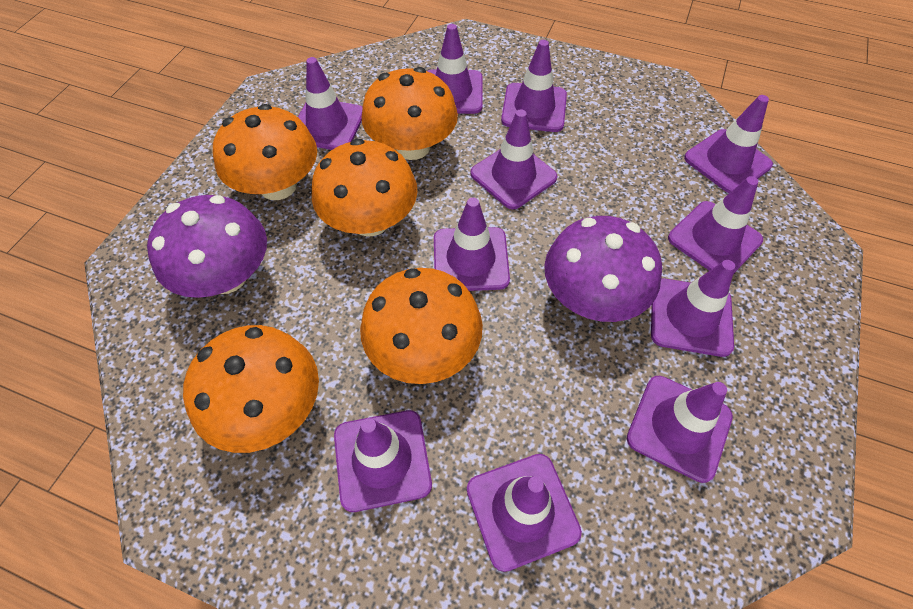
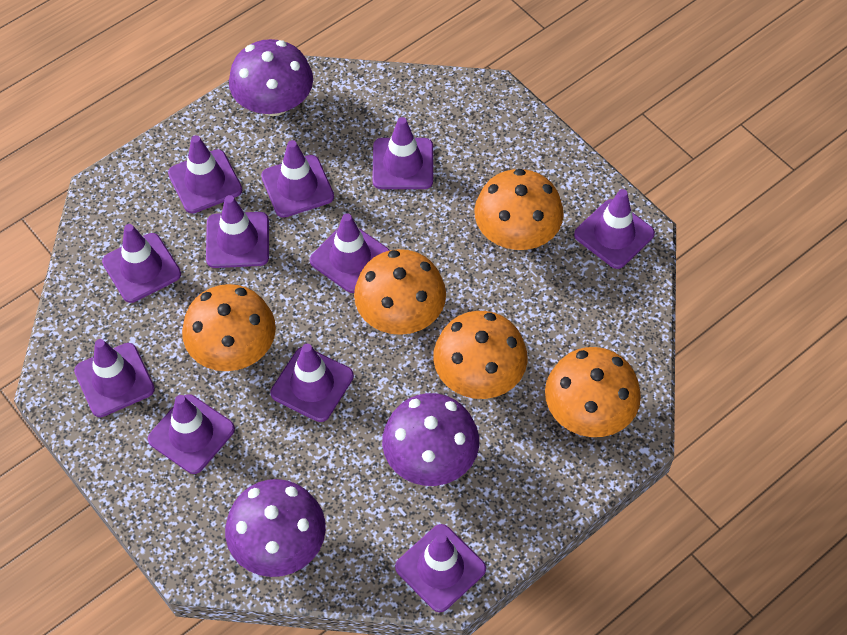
purple mushroom: [147,195,267,298] [544,216,662,322] = 2 -> [225,479,326,577] [229,39,313,116] [382,393,479,486] = 3

